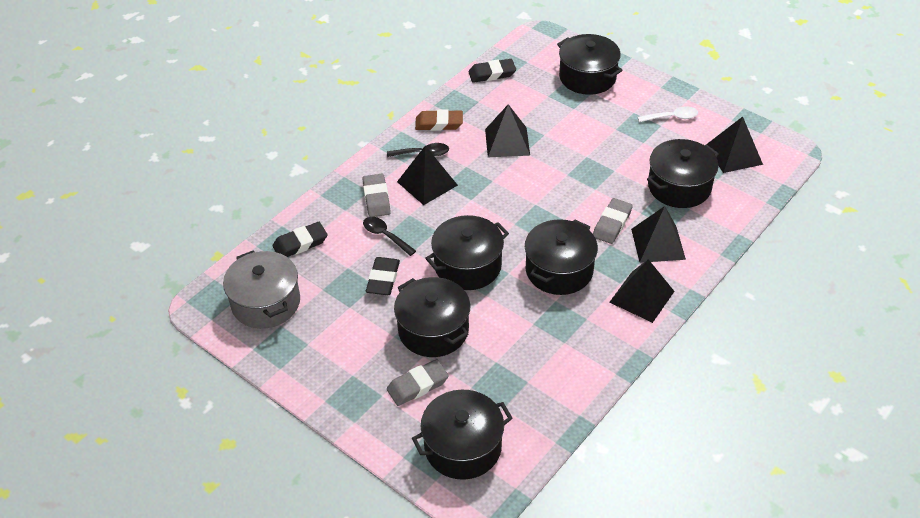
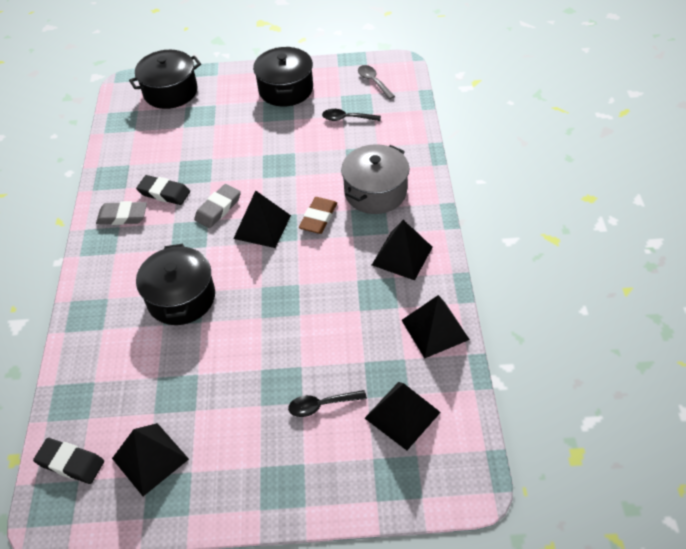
black eraser: [272,222,327,257] [366,257,400,295] [468,59,516,83] = 3 -> [33,438,104,484] [136,175,190,205] = 2
black pot: [394,277,470,357] [412,390,513,480] [425,215,509,290] [525,219,598,295] [557,34,623,95] [647,139,719,208] = 6 -> [129,50,201,109] [136,244,215,325] [253,47,313,107] = 3
grey eraser: [363,174,391,217] [387,359,449,406] [593,198,633,244] = 3 -> [96,201,147,225] [194,184,241,228] = 2
grey spoon: none = 0 -> [358,65,395,99] = 1
white spoon: [638,106,698,122] = 1 -> none = 0

